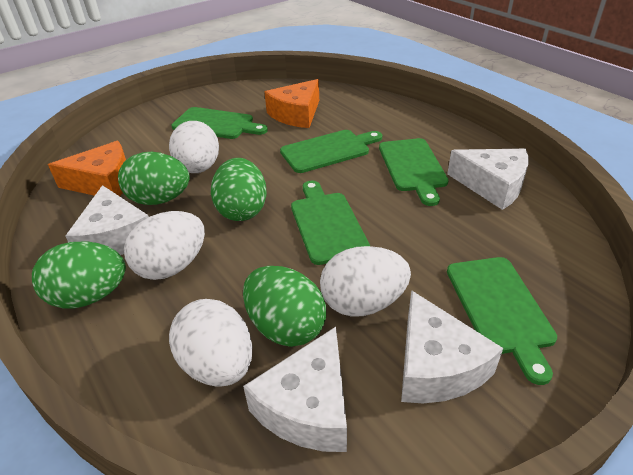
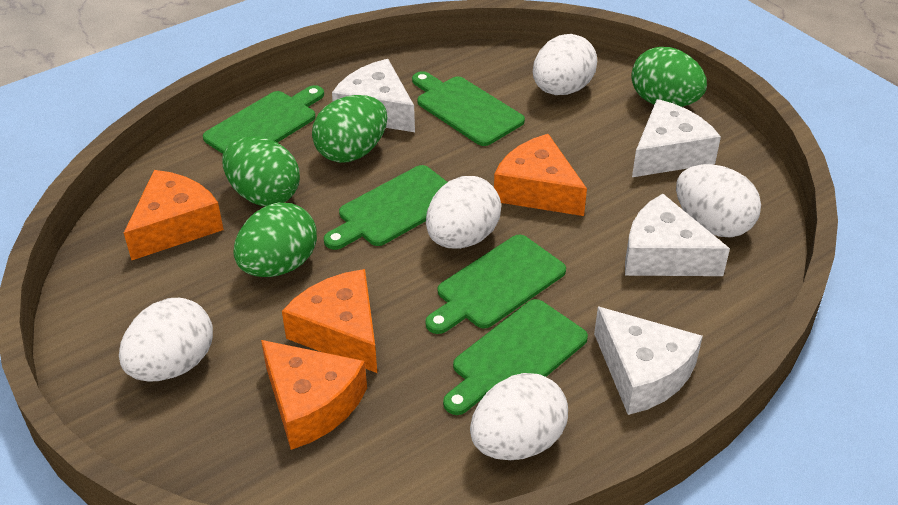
orange cheese: [48,141,126,196] [265,79,319,128] = 2 -> [124,170,224,260] [261,340,367,450] [282,269,377,373] [494,134,587,216] = 4
white egg: [124,211,205,280] [169,121,219,173] [169,299,252,387] [320,246,411,317] = 4 -> [119,298,213,382] [426,176,501,249] [470,373,568,460] [533,34,597,95] [676,164,761,238] = 5

